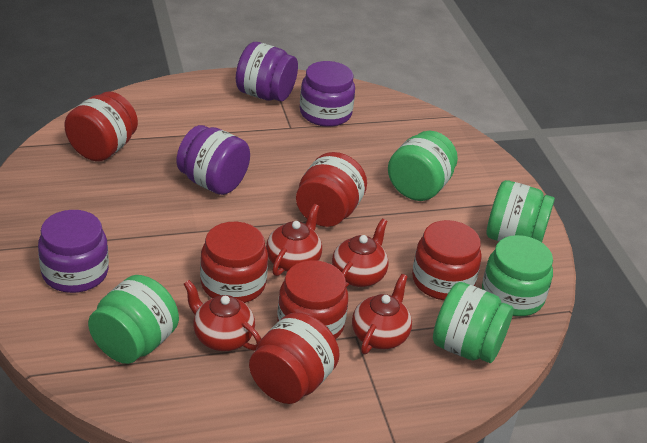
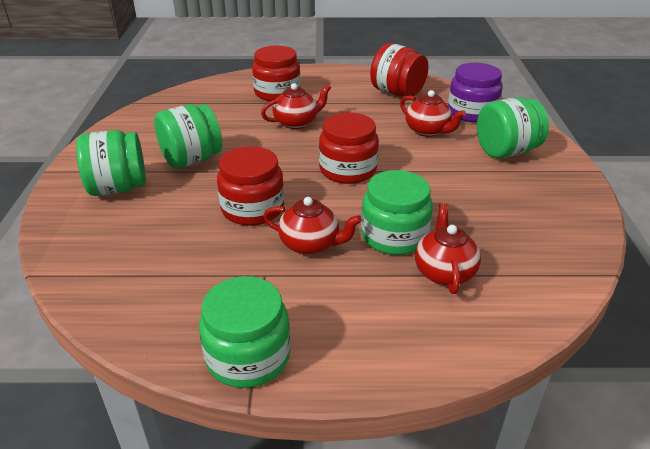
purple jar: [38,210,109,293] [177,125,250,195] [236,42,298,101] [300,61,355,127] = 4 -> [448,63,503,122] = 1
red jar: [64,91,138,162] [200,222,268,303] [249,312,340,404] [277,260,348,339] [296,152,367,227] [412,220,482,300] = 6 -> [217,146,284,226] [252,46,301,101] [319,113,379,184] [370,43,428,96] = 4

